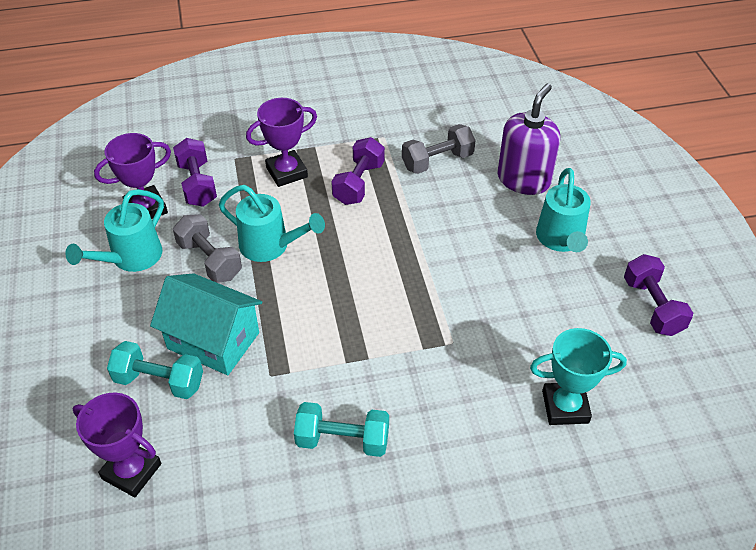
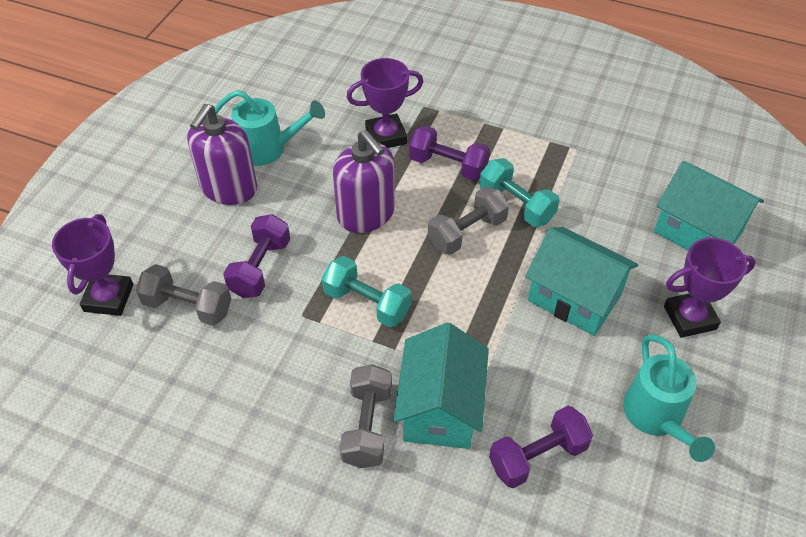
grey dumbbell: [173,214,242,283] [402,124,476,174] = 2 -> [136,264,231,326] [340,364,392,468] [428,186,509,255] = 3
purple soap dispenser: [498,84,560,195] = 1 -> [187,104,257,205] [333,130,395,233] = 2
turquoise house: [150,273,262,375] = 1 -> [393,322,489,449] [525,227,638,336] [654,161,764,250] = 3
turquoise trophy: [530,328,627,425] = 1 -> none = 0
turquoise watering can: [65,189,164,272] [219,185,325,262] [536,168,591,252] = 3 -> [215,90,325,166] [623,334,715,462] = 2

